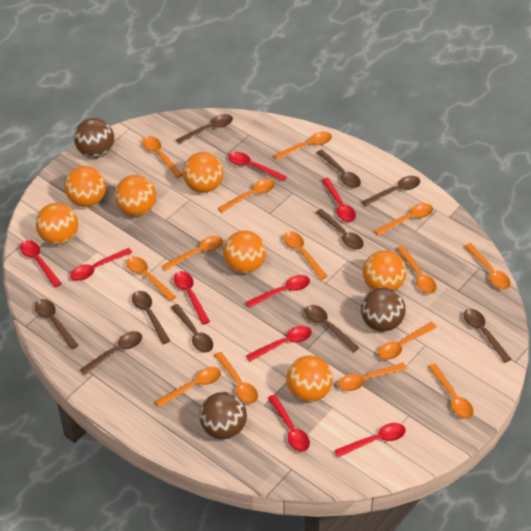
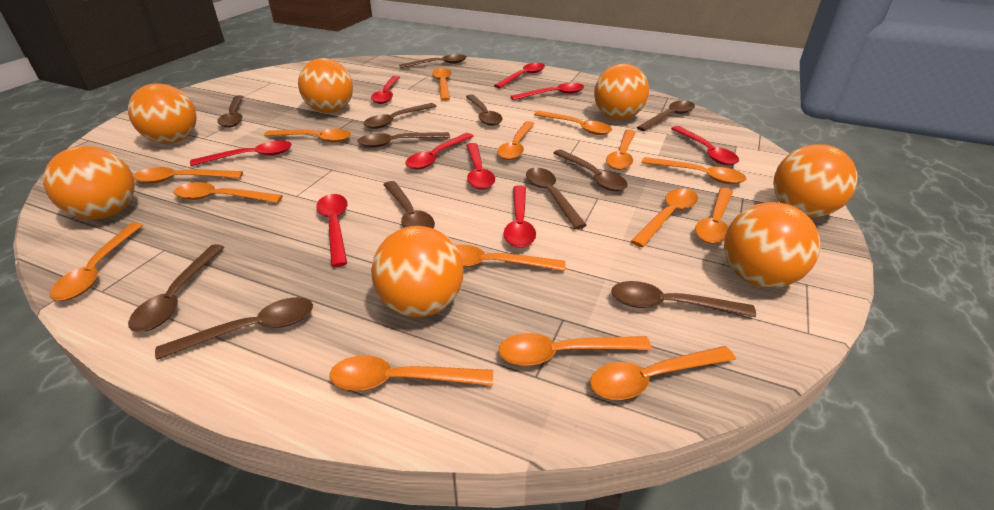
brown ball: [74,118,114,158] [199,392,247,439] [361,287,406,332] = 3 -> none = 0
brown spoon: [35,299,79,349] [80,331,142,375] [132,291,170,344] [171,304,213,353] [176,114,233,144] [305,305,360,352] [316,209,364,250] [317,150,361,188] [362,176,420,206] [464,309,511,363] = 10 -> [128,244,224,332] [155,297,313,360] [217,95,244,128] [357,132,450,148] [363,103,437,129] [383,181,435,228] [399,54,467,68] [466,94,503,126] [526,168,587,229] [554,149,628,191] [611,281,756,317] [637,101,695,131] = 12
orange spoon: [126,256,176,301] [142,136,183,178] [155,367,221,408] [162,236,223,271] [214,352,258,404] [218,179,275,213] [274,132,332,160] [283,231,327,280] [338,363,407,391] [374,203,433,236] [378,322,437,360] [397,246,437,294] [428,364,473,419] [464,243,511,289] = 14 -> [50,223,143,301] [133,167,243,184] [173,182,283,203] [264,129,351,143] [330,355,493,391] [432,68,452,101] [455,245,566,271] [497,121,534,160] [498,333,652,366] [534,111,612,135] [590,346,736,400] [606,129,636,170] [631,188,698,247] [642,157,746,184] [695,188,733,244] = 15

